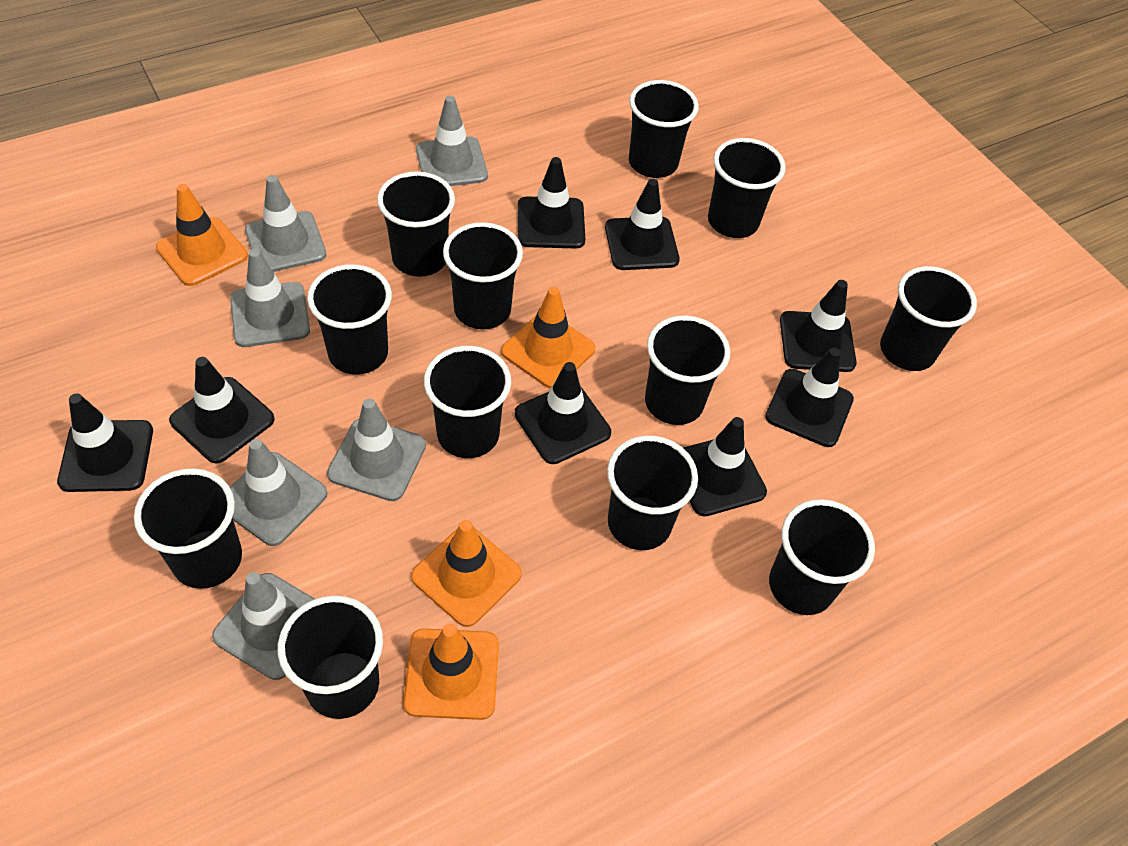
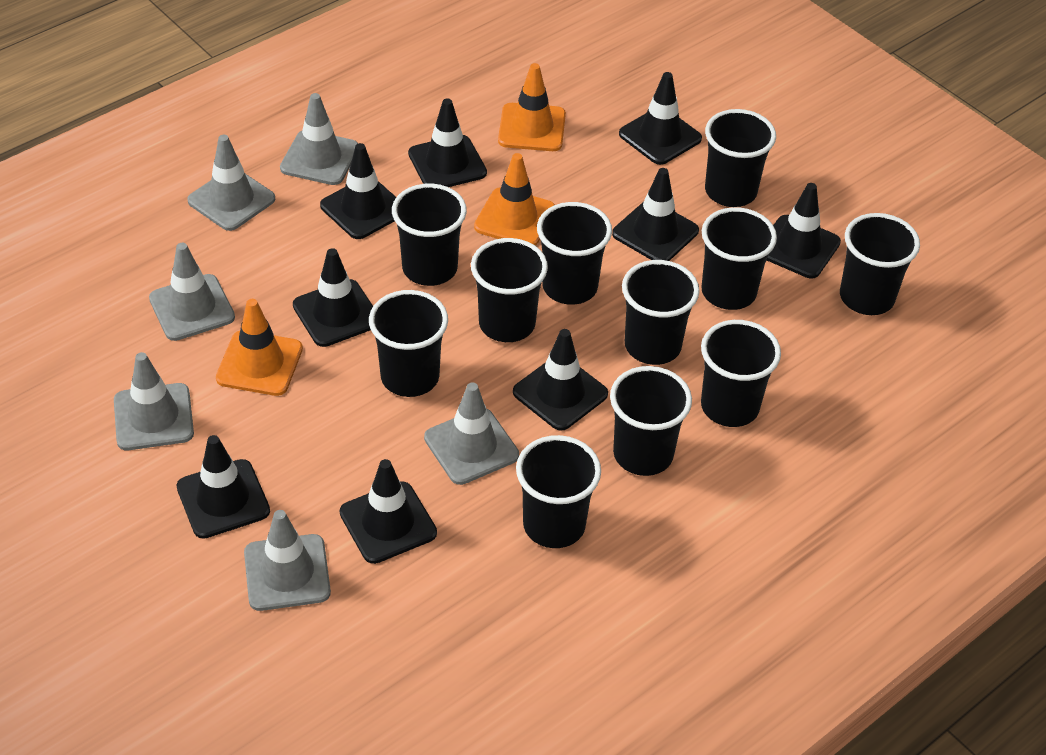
black cup: [134,468,242,589] [278,595,383,719] [307,264,392,375] [377,171,455,277] [424,346,511,458] [443,222,523,329] [607,436,698,550] [629,80,699,178] [645,315,730,425] [708,138,786,238] [769,499,875,615] [880,266,977,371] = 12 -> [369,290,448,397] [392,184,467,286] [471,238,548,342] [516,435,601,548] [537,202,612,305] [610,366,692,476] [622,260,700,365] [701,207,777,310] [701,320,781,427] [705,109,776,207] [840,213,920,315] = 11
black traffic cone: [57,393,153,492] [169,357,275,463] [515,362,611,464] [518,157,585,248] [605,179,679,270] [683,417,767,516] [765,347,854,447] [780,280,857,372] = 8 -> [177,435,270,539] [293,248,373,347] [320,143,396,239] [340,459,437,564] [408,98,487,187] [513,329,608,431] [612,168,699,261] [619,72,702,165] [767,183,841,278] = 9
orange traffic cone: [156,184,248,286] [403,624,499,720] [411,520,522,627] [501,287,595,388] = 4 -> [216,299,303,396] [474,153,555,246] [498,63,566,151] = 3

